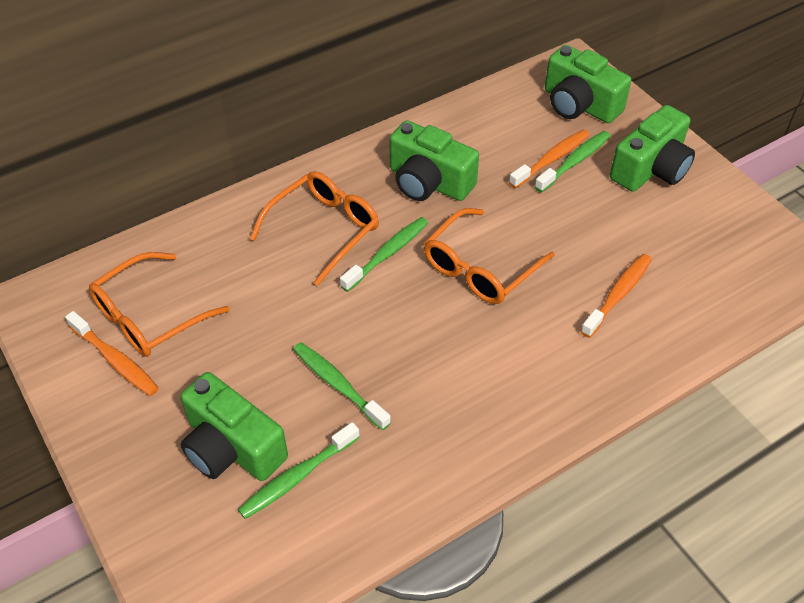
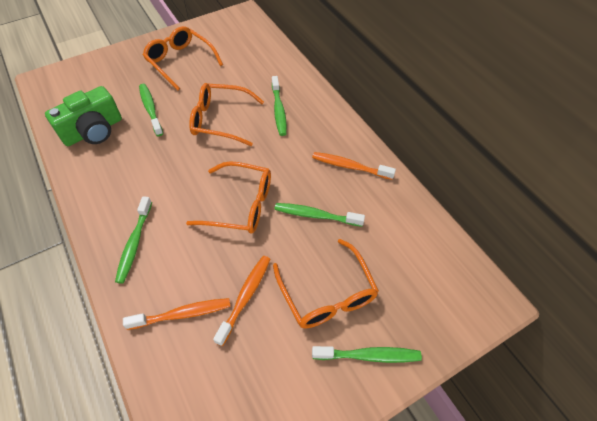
green camera: [181,372,288,481] [389,120,479,201] [545,45,631,123] [610,105,695,192] = 4 -> [45,86,122,146] = 1
green toothbrush: [238,422,360,519] [293,342,391,430] [340,217,428,292] [535,131,610,193] = 4 -> [115,196,152,284] [139,84,163,136] [272,76,287,136] [274,203,365,227] [312,346,422,363] = 5
orange glasses: [89,252,230,357] [250,171,379,286] [424,208,555,304] = 3 -> [143,26,223,91] [186,161,271,234] [189,83,264,146] [273,239,379,329] = 4

